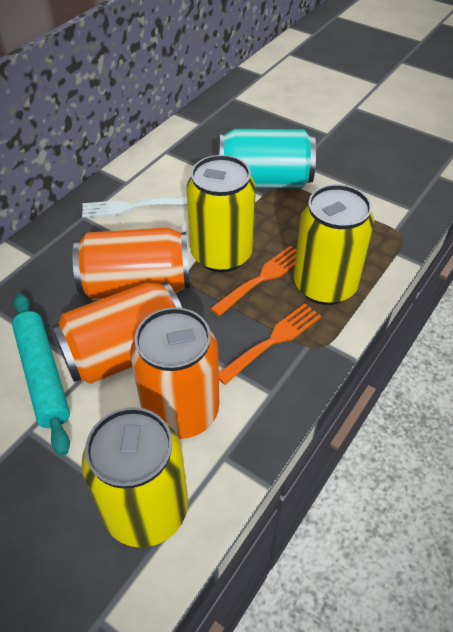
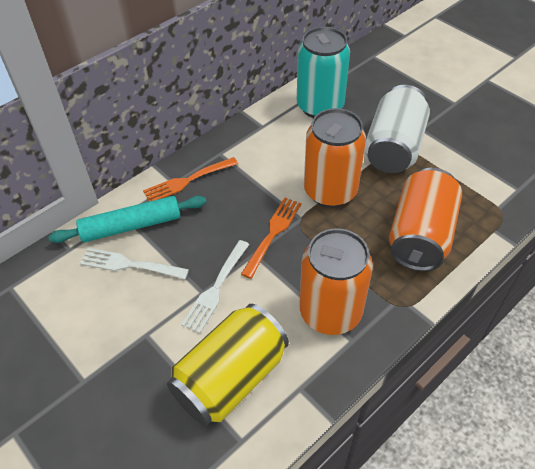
white can: none = 0 -> [364,85,430,173] = 1
white fork: [82,197,187,218] = 1 -> [80,248,189,279] [181,240,250,333] = 2
yellow can: [82,407,188,548] [186,155,256,272] [294,184,374,305] = 3 -> [167,304,289,426] = 1

